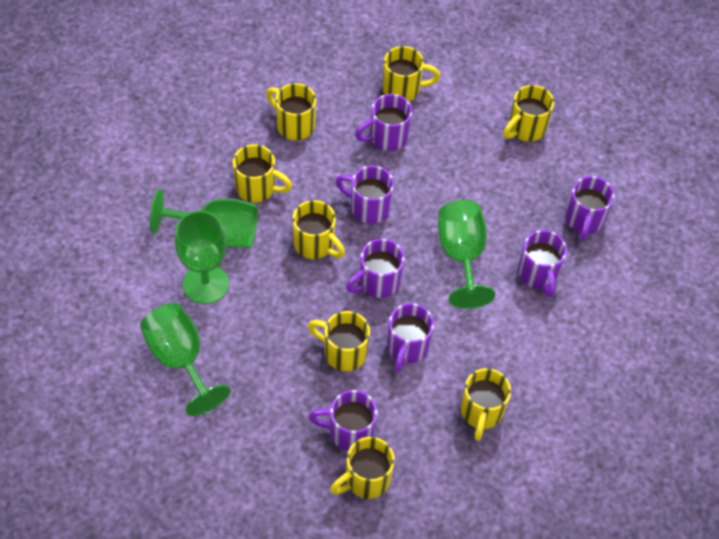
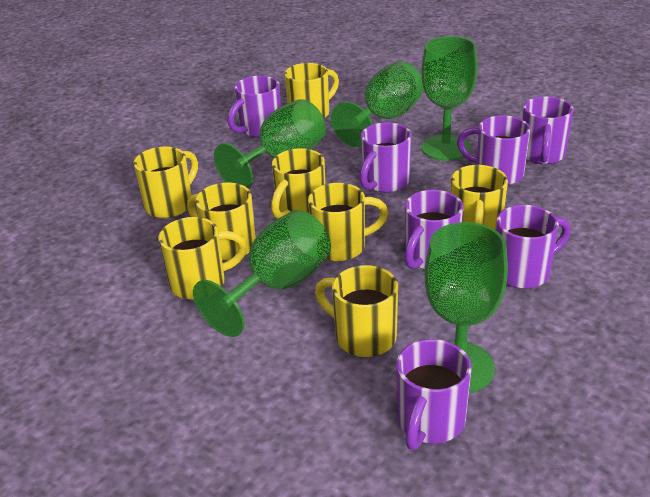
green goblet: [140,303,231,416] [150,189,258,248] [175,211,229,304] [438,200,495,309] = 4 -> [193,210,331,337] [214,99,326,189] [331,61,424,147] [421,36,478,161] [424,222,508,393] = 5

